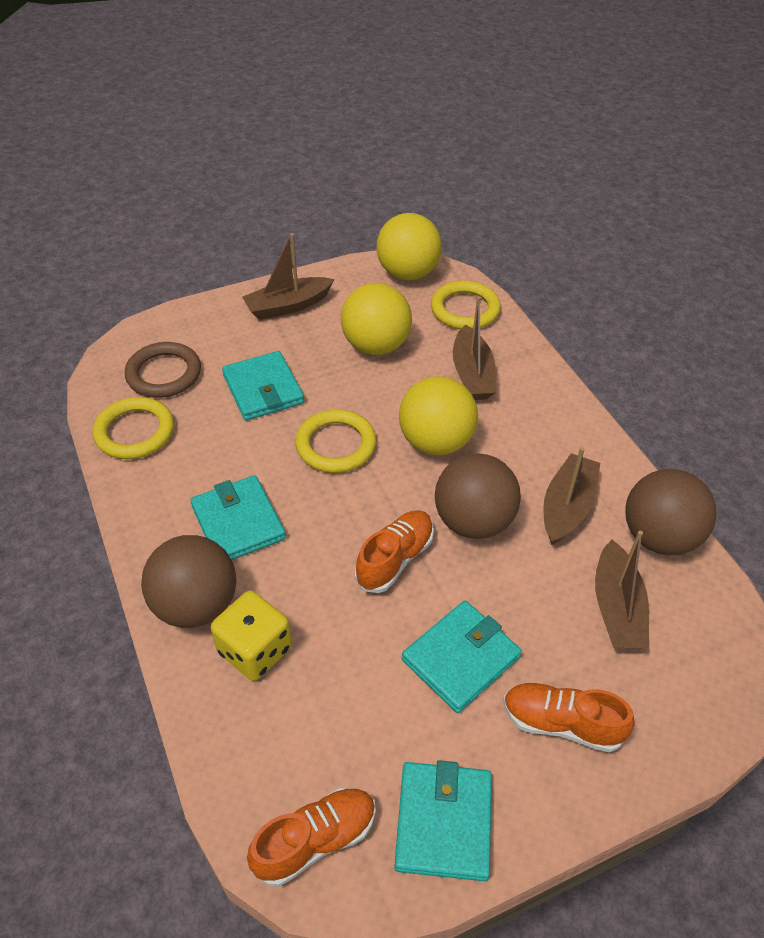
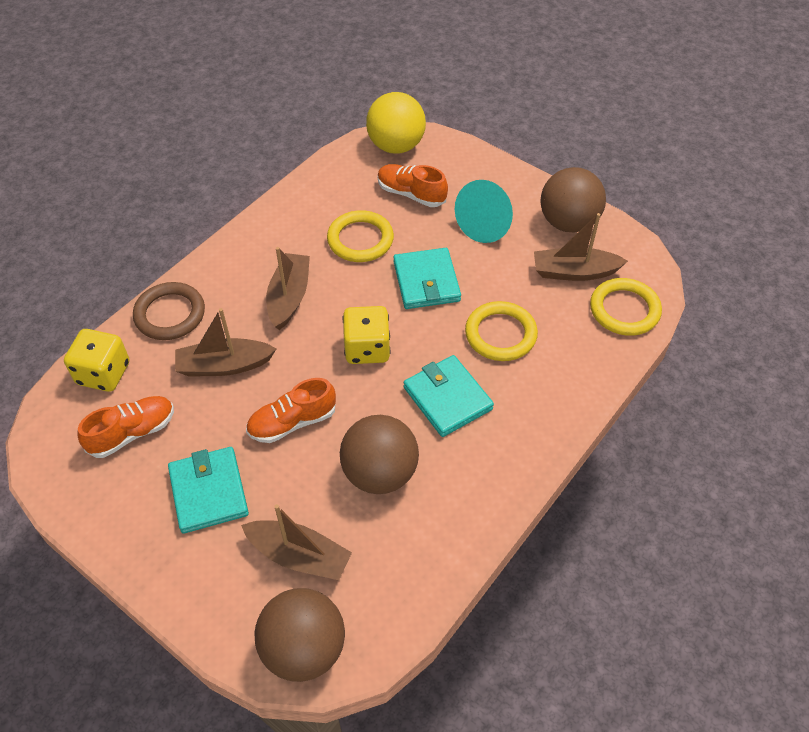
turquoise cone: none = 0 -> [455,180,513,243] = 1
turquoise wallet: [190,475,286,560] [222,351,304,421] [394,760,492,881] [402,601,522,713] = 4 -> [168,447,249,534] [393,248,461,309] [404,355,494,437] = 3
yellow ball: [341,283,412,355] [376,213,442,280] [399,376,478,455] = 3 -> [366,92,426,154] = 1
yellow dice: [211,591,292,681] = 1 -> [64,329,129,392] [343,306,391,364] = 2

